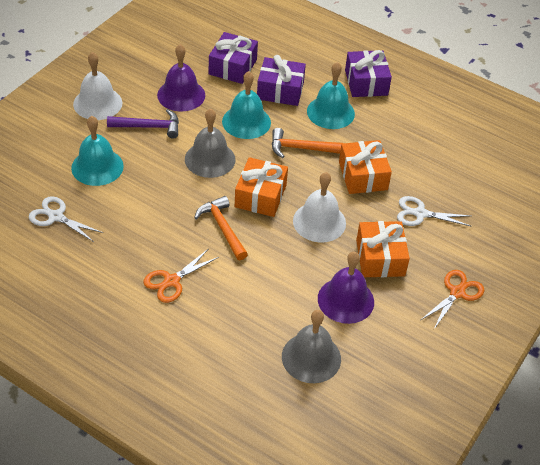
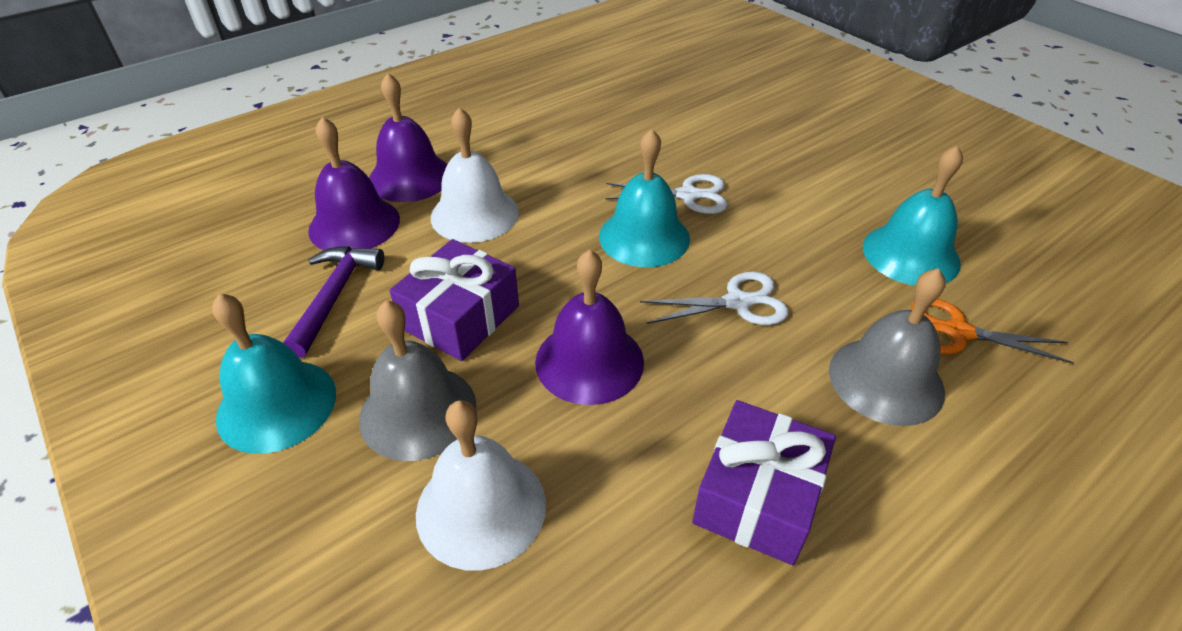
orange gift: [235,157,288,217] [339,140,392,194] [356,221,410,277] = 3 -> none = 0
orange hammer: [194,196,248,260] [272,128,343,158] = 2 -> none = 0
orange scissors: [143,248,219,303] [421,270,485,329] = 2 -> [911,298,1074,364] = 1
purple bell: [157,44,205,111] [318,252,374,324] = 2 -> [308,117,400,250] [369,73,448,202] [535,249,644,405] = 3
purple gift: [209,32,258,84] [257,55,306,106] [345,50,392,97] = 3 -> [389,239,519,361] [692,400,836,565] = 2

